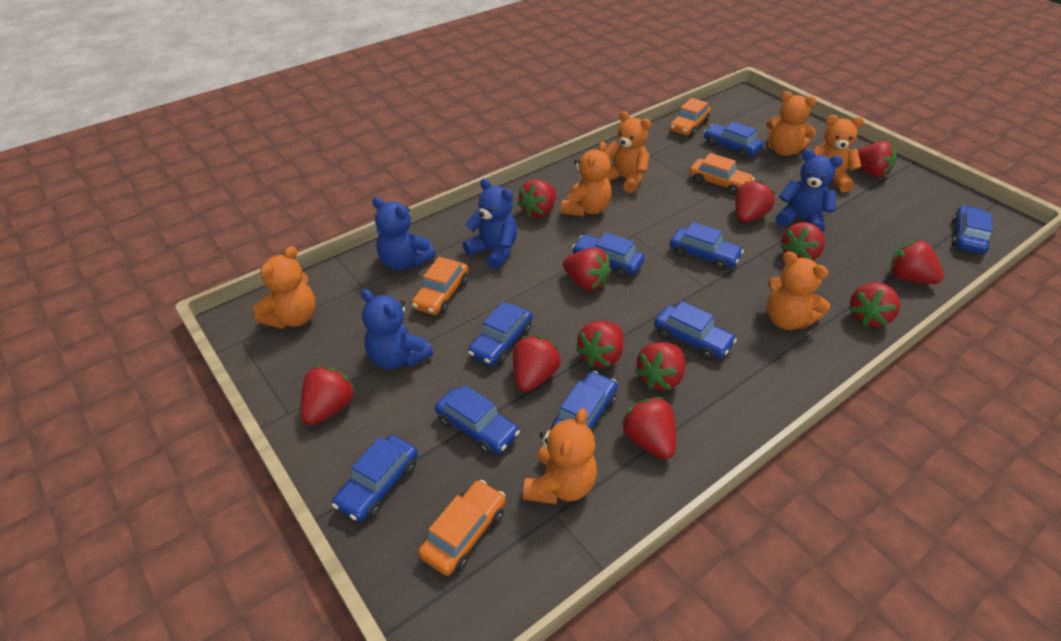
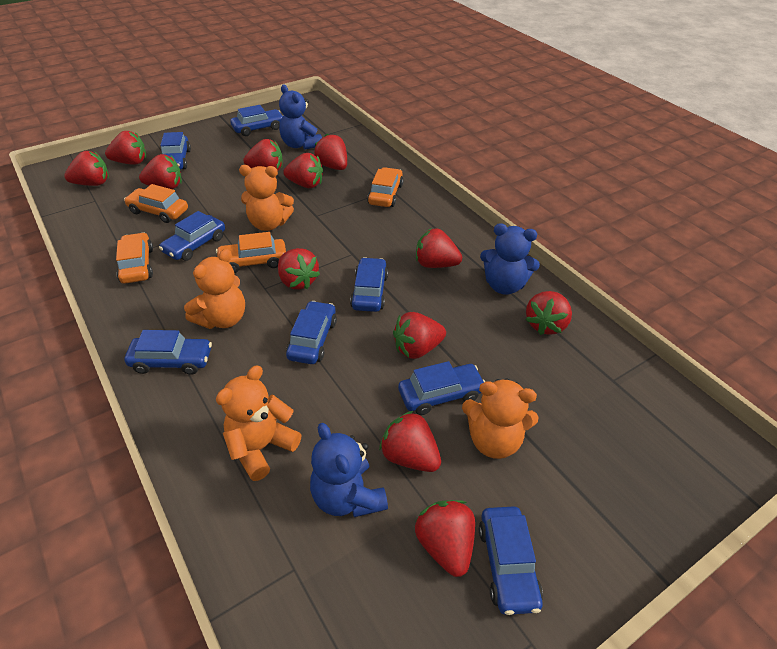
blue car: [332,435,418,522] [435,385,520,455] [468,302,532,366] [551,371,618,433] [572,232,645,278] [654,301,737,361] [670,222,744,271] [704,121,764,159] [952,206,993,254] = 9 -> [124,330,212,375] [159,211,225,261] [160,132,191,170] [230,105,283,136] [286,301,337,364] [350,257,388,312] [398,361,485,415] [479,506,543,615] = 8
blue teddy bear: [361,289,433,369] [372,197,436,270] [462,179,517,270] [776,149,843,233] = 4 -> [279,84,322,150] [310,423,388,517] [480,223,540,295] = 3
orange teddy bear: [253,246,316,329] [523,408,597,504] [561,141,611,216] [604,111,651,193] [766,91,817,156] [767,251,830,330] [813,115,864,192] = 7 -> [184,249,245,329] [216,365,302,481] [239,165,294,231] [462,379,539,459] = 4

